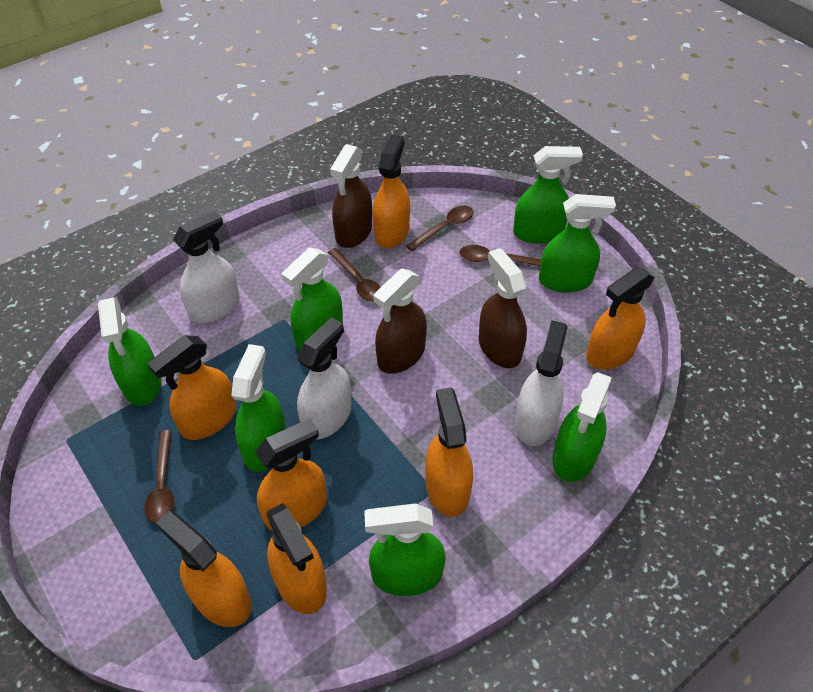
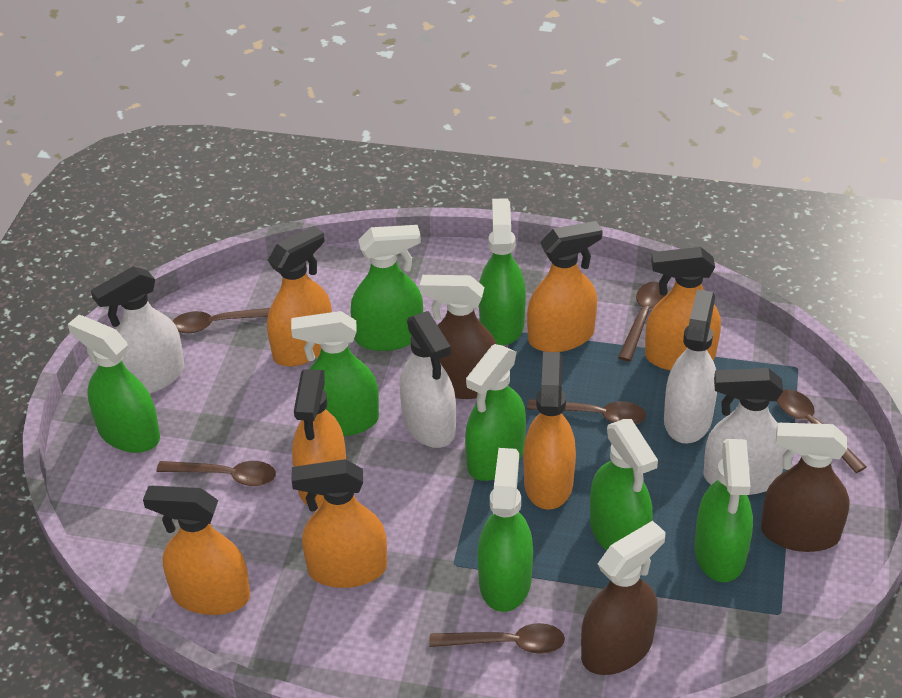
brown spoon: [144,430,174,523] [328,248,381,302] [406,206,474,251] [460,245,541,266] = 4 -> [156,461,276,486] [172,308,270,333] [429,623,565,654] [527,399,646,425] [618,281,666,361] [777,389,866,473] = 6
green spray bottle: [98,297,161,406] [231,344,286,472] [281,247,343,351] [364,503,446,596] [513,146,583,244] [539,194,616,293] [553,372,612,482] = 7 -> [68,315,160,453] [291,311,379,436] [351,225,423,351] [465,344,526,481] [478,448,533,612] [479,198,526,345] [590,419,658,551] [695,439,753,582] = 8
white spray bottle: [173,211,240,323] [297,317,351,440] [515,320,568,446] = 3 -> [91,266,184,394] [400,311,456,448] [664,289,717,443] [703,368,787,495] = 4

